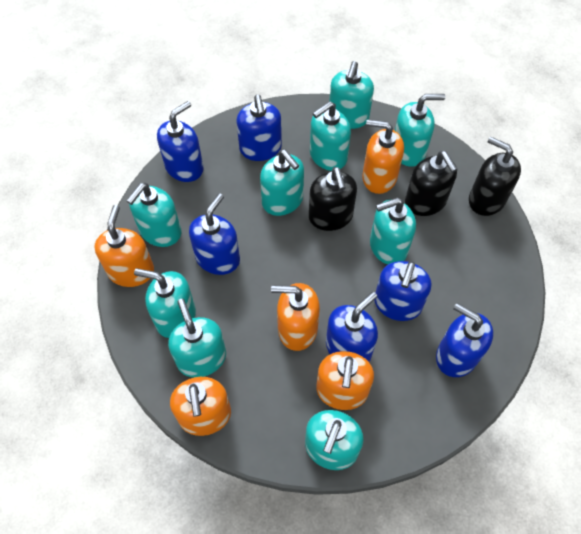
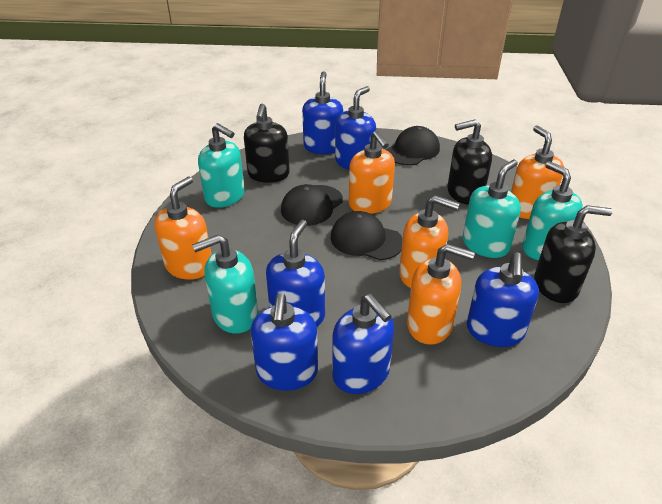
black cap: none = 0 -> [281,184,343,226] [331,211,403,260] [386,126,440,166] = 3
turquoise soap dispenser: [126,183,181,247] [134,268,196,338] [168,298,226,377] [260,150,304,216] [305,410,364,470] [310,101,351,171] [329,61,374,129] [370,198,416,264] [395,94,445,167] = 9 -> [192,234,258,334] [198,123,245,208] [463,160,521,258] [522,161,583,260] = 4

